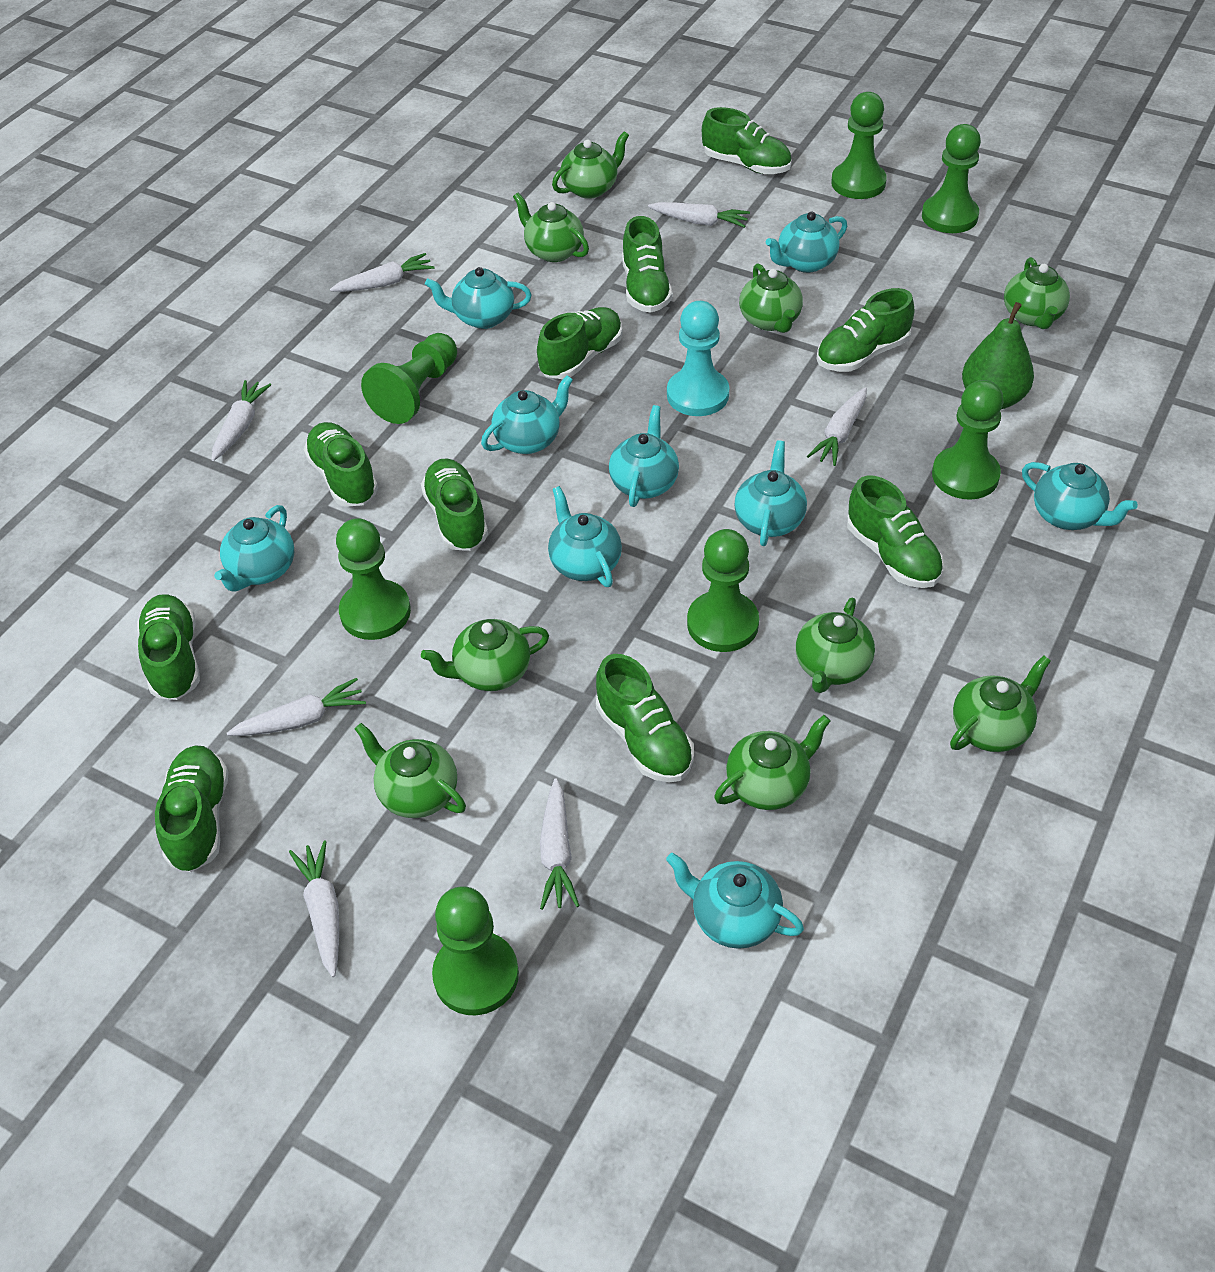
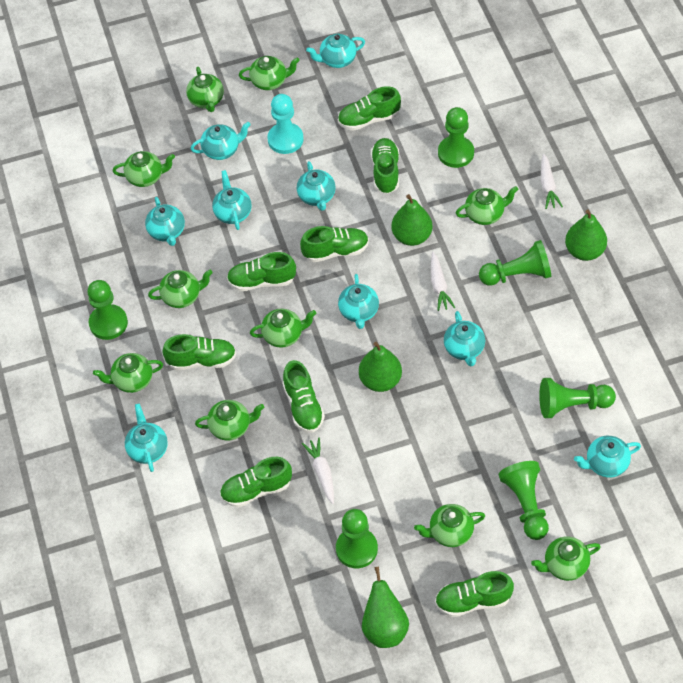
green pawn: [336,518,411,640] [361,333,457,424] [432,886,519,1015] [687,529,759,652] [831,92,887,199] [922,124,981,233] [932,380,1003,500] = 7 -> [87,280,128,340] [336,509,378,568] [438,107,474,168] [479,240,551,286] [498,461,549,540] [539,378,616,418] = 6
green pear: [962,302,1034,409] = 1 -> [359,342,402,392] [362,567,409,648] [391,194,433,246] [565,210,607,261] = 4
green shoe: [137,594,200,700] [155,745,229,872] [303,422,378,507] [421,458,488,551] [537,307,622,379] [596,654,694,782] [622,216,673,313] [702,107,792,174] [817,288,914,372] [847,475,944,588] = 10 -> [162,334,236,370] [220,457,292,507] [227,252,296,291] [283,360,325,433] [300,226,369,262] [338,86,401,131] [371,138,399,194] [435,571,514,617] = 8
green teapot: [355,723,466,818] [421,619,549,691] [513,193,589,262] [552,131,629,199] [714,715,831,810] [739,263,803,333] [796,598,875,693] [950,655,1051,752] [1004,257,1070,329] = 9 -> [93,353,163,393] [113,151,175,187] [148,270,213,308] [186,67,224,112] [195,400,264,441] [239,56,300,90] [250,309,316,348] [414,504,485,547] [456,186,518,225] [531,536,601,581] = 10
white carrot: [212,380,271,461] [227,678,366,736] [289,840,339,977] [330,253,434,292] [540,779,580,910] [648,202,750,228] [807,387,867,466] = 7 -> [302,438,334,504] [431,252,455,311] [541,154,563,209] = 3

